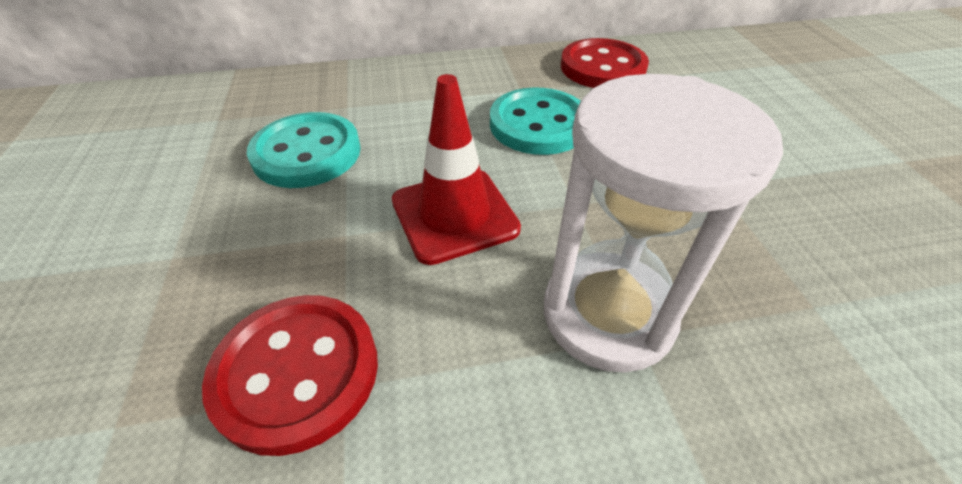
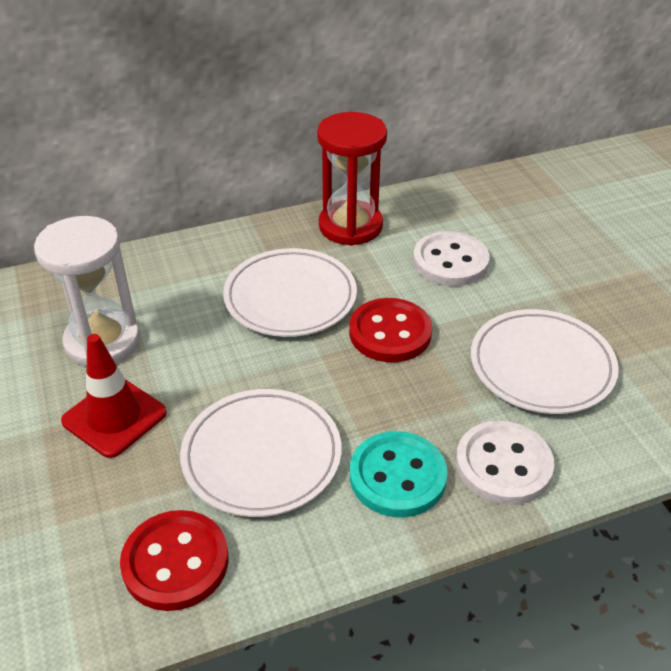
red hourglass: none = 0 -> [317,112,387,246] = 1
turquoise button: [247,112,361,188] [490,88,581,155] = 2 -> [350,431,448,517] = 1
white button: none = 0 -> [413,231,489,286] [456,421,554,505] = 2
white plate: none = 0 -> [180,389,342,517] [223,248,357,337] [471,309,619,414] = 3

